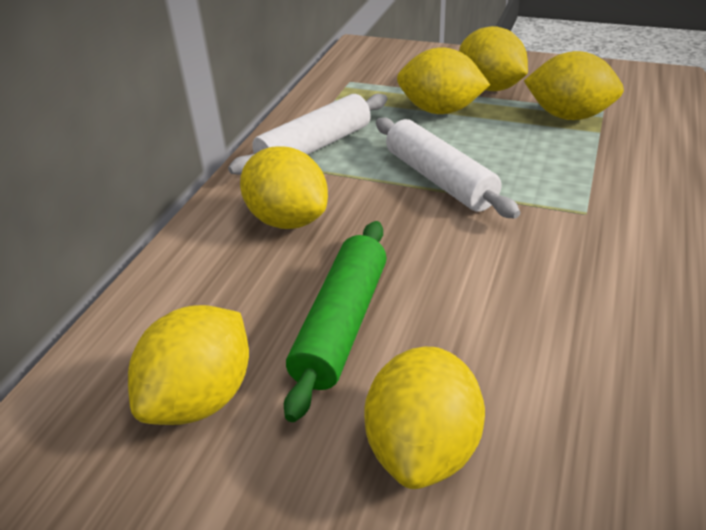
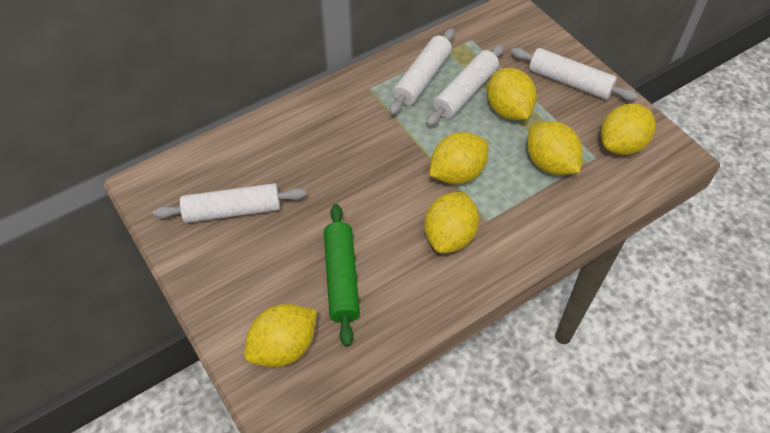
white rolling pin: [228,94,388,174] [376,117,520,219] = 2 -> [153,183,306,223] [389,28,455,115] [426,44,504,126] [510,48,638,101] = 4

